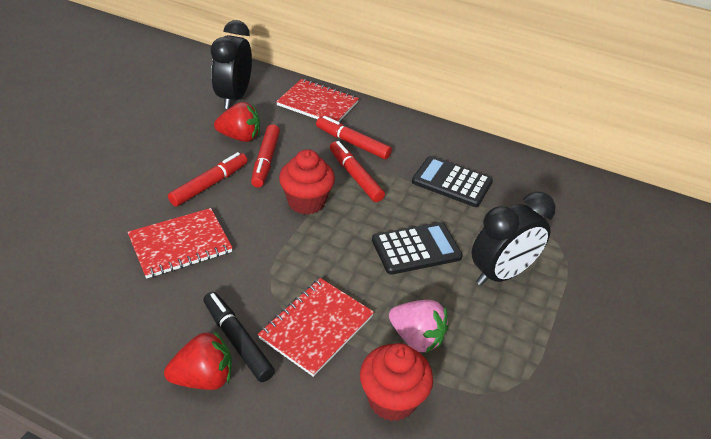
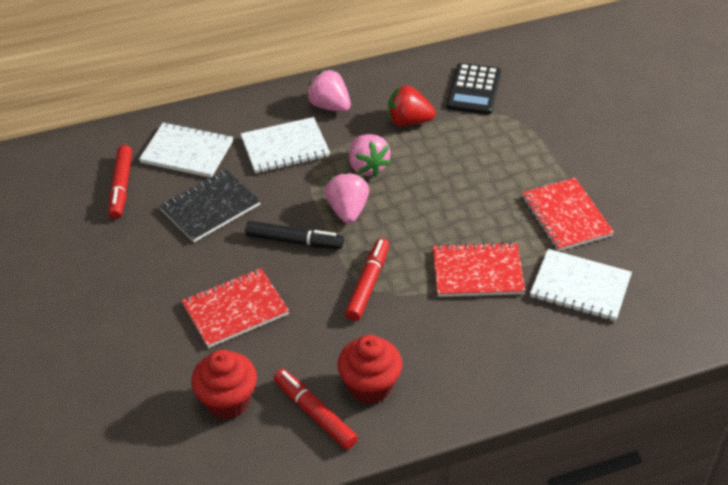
black calculator: [372,222,463,275] [412,156,493,207] = 2 -> [447,63,501,115] = 1
black clock: [211,20,252,109] [472,191,555,286] = 2 -> none = 0
black notebook: none = 0 -> [159,170,261,242] = 1
pink strawberry: [389,300,449,353] = 1 -> [306,69,351,112] [325,172,369,224] [349,134,391,177] = 3
red marker: [168,152,248,207] [251,124,280,188] [316,116,392,159] [330,141,385,202] = 4 -> [109,145,132,219] [274,369,358,450] [345,238,389,321] = 3
red strawberry: [164,331,232,390] [214,102,260,142] = 2 -> [388,85,436,126] = 1
white notebook: none = 0 -> [139,122,233,178] [240,117,330,174] [530,249,632,321] = 3

